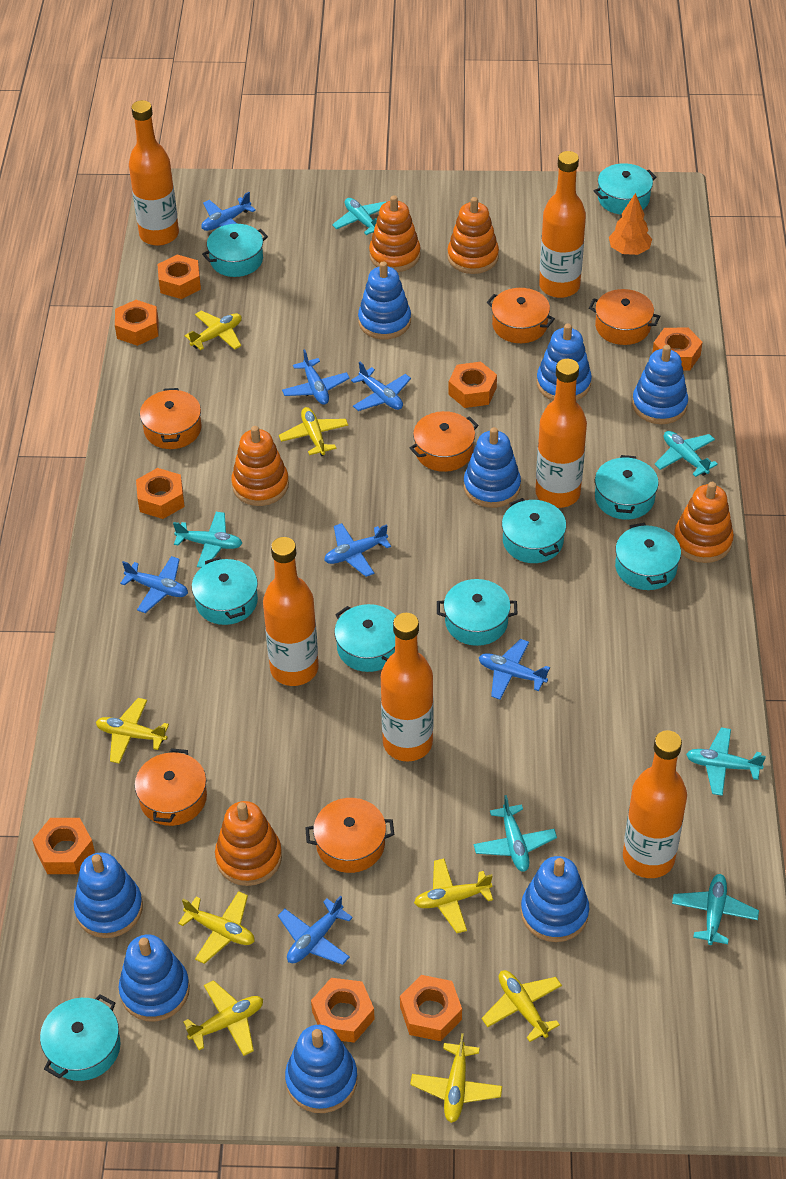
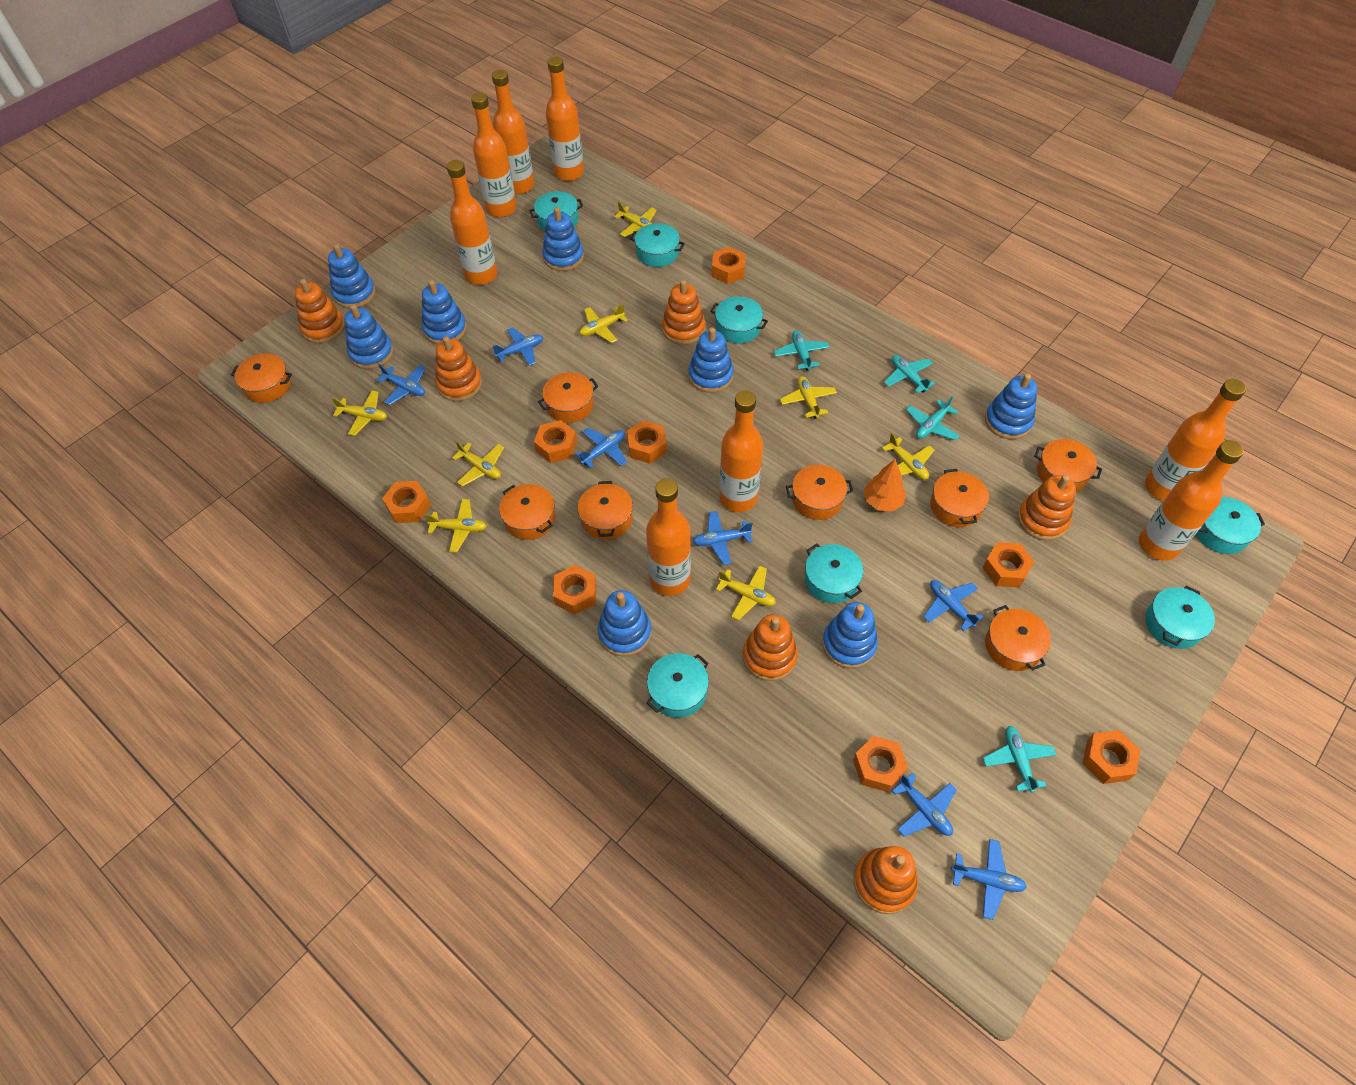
orange bottle: [129,100,179,246] [263,537,318,686] [381,613,433,762] [535,359,587,508] [539,151,586,298] [623,730,687,878] = 6 -> [447,160,497,285] [471,92,517,217] [492,70,534,194] [546,57,584,181] [646,479,691,596] [719,391,763,512] [1139,440,1244,561] [1145,379,1246,501] = 8
orange pot: [135,748,207,826] [140,388,202,449] [305,798,394,873] [410,411,479,472] [487,288,555,343] [589,289,660,345] = 6 -> [231,353,292,403] [499,484,556,540] [538,372,598,423] [578,481,633,540] [786,465,853,520] [930,469,989,527] [985,605,1051,671] [1034,439,1102,492] = 8
orange stacking toy: [215,801,282,886] [231,426,289,506] [369,195,421,272] [447,197,499,274] [674,482,734,563] = 5 -> [295,279,345,343] [435,336,482,401] [662,280,705,345] [743,614,798,681] [854,846,918,914] [1018,475,1076,540] = 6
turquoise plane: [173,512,243,568] [332,198,386,235] [474,795,557,872] [654,431,718,477] [672,874,759,945] [686,727,766,796] = 6 -> [774,330,829,371] [884,355,935,393] [906,396,960,440] [983,726,1056,793] = 4
turquoise pot: [40,994,120,1081] [192,557,258,625] [202,224,268,277] [334,604,396,672] [437,579,517,646] [502,498,566,563] [594,163,656,215] [595,455,659,520] [615,523,681,590] = 9 -> [529,191,583,231] [630,223,685,267] [647,653,709,718] [710,296,768,344] [805,544,863,603] [1145,585,1215,649] [1196,497,1265,554] = 7

